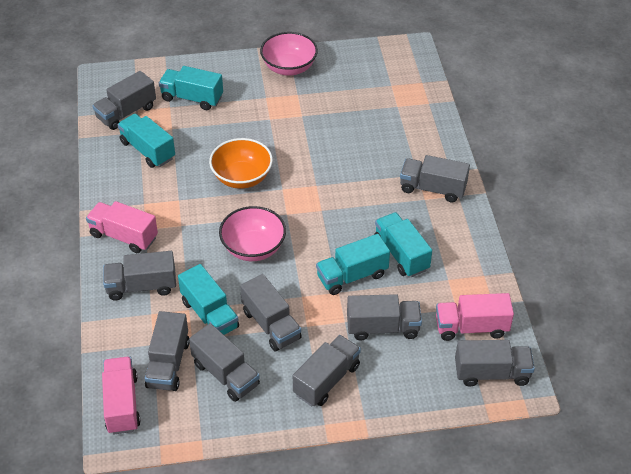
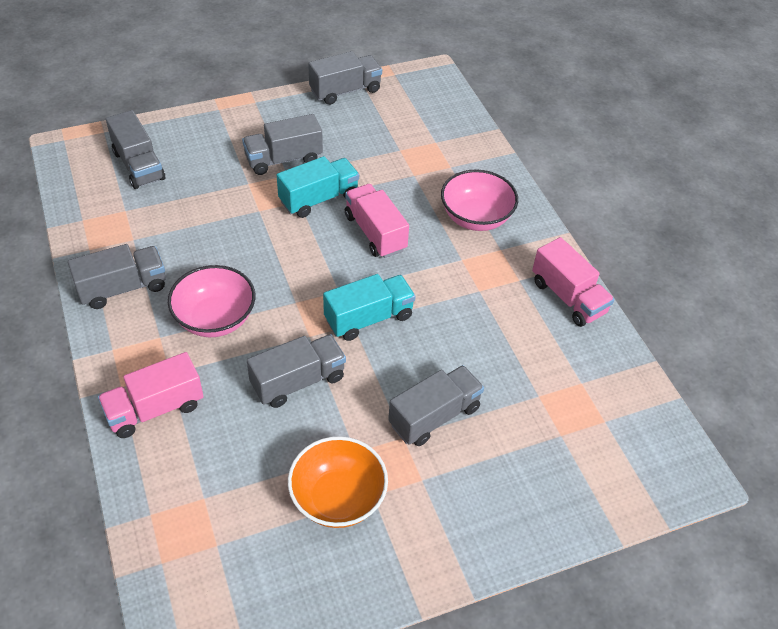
grey truck: [92,71,156,130] [103,251,176,300] [145,311,189,391] [189,323,260,402] [240,274,302,351] [293,335,361,406] [347,294,422,340] [400,155,470,203] [455,340,535,386] = 9 -> [68,244,166,309] [106,110,165,189] [242,114,323,175] [247,334,346,408] [308,51,382,105] [388,365,484,446] = 6
turquoise truck: [118,114,175,168] [159,66,223,110] [178,264,239,335] [316,234,390,295] [374,212,432,277] = 5 -> [277,156,359,218] [323,274,416,341] = 2

